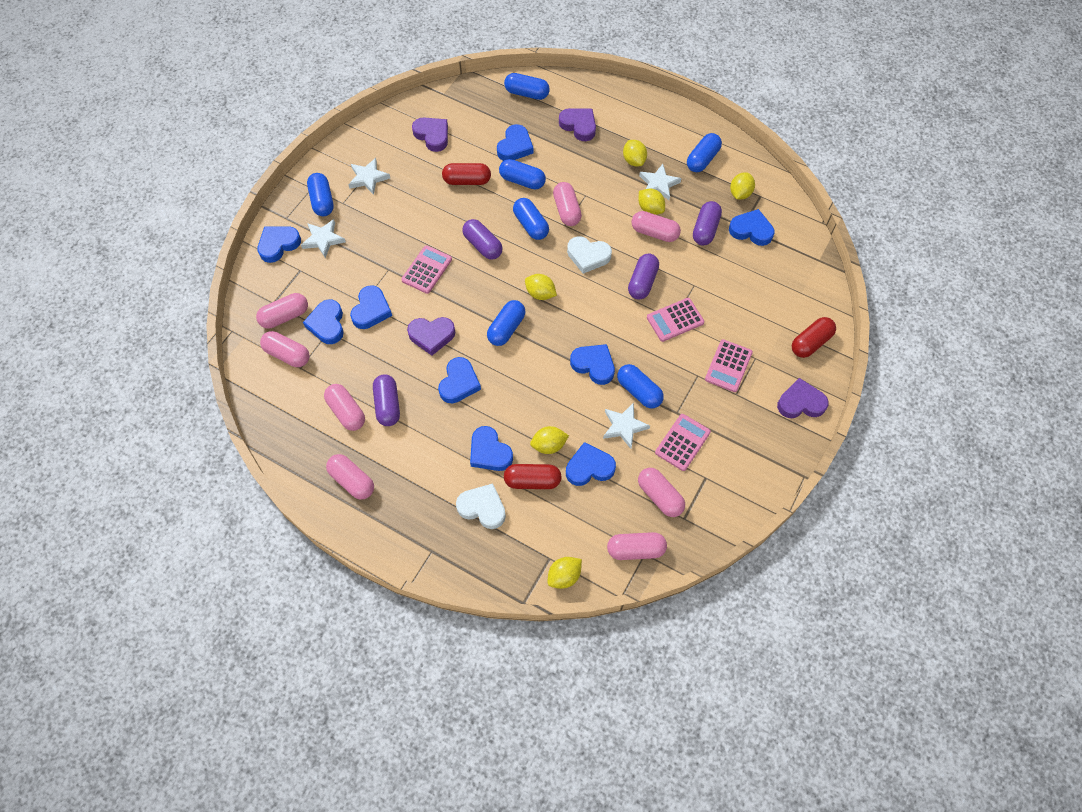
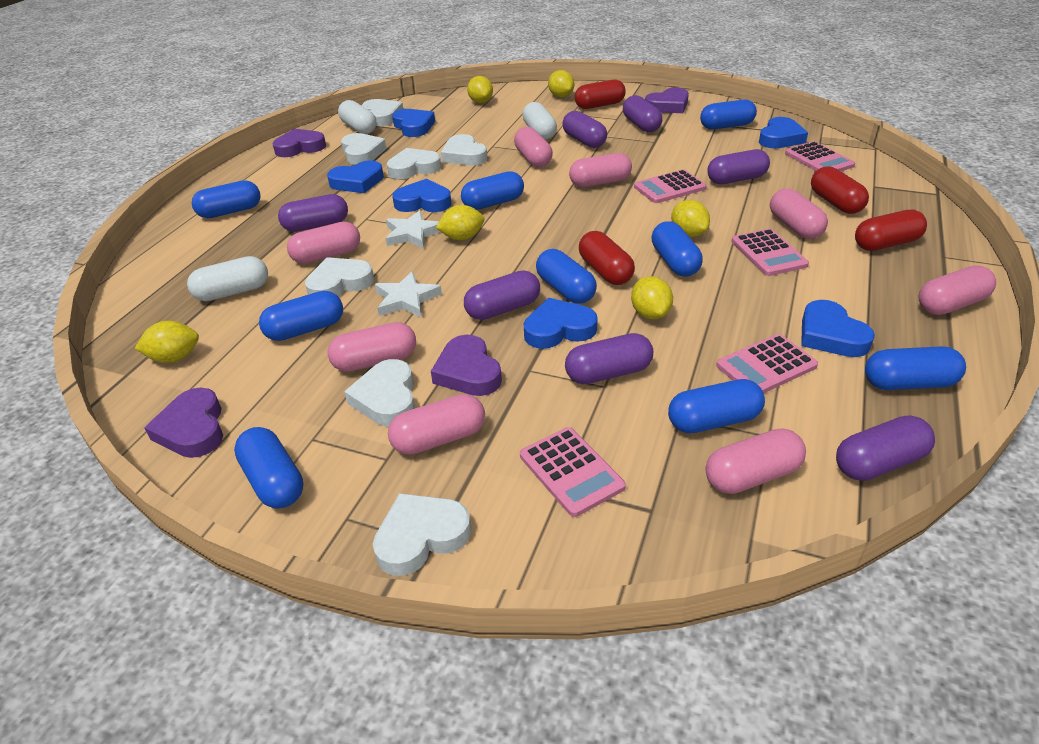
blue capsule: [307,173,334,216] [487,300,525,346] [499,159,546,189] [504,73,550,100] [513,198,549,240] [617,364,664,409] [687,133,722,172] = 7 -> [192,180,261,218] [234,427,303,509] [259,291,343,341] [461,171,524,210] [536,249,597,304] [651,221,703,277] [668,379,765,433] [700,99,757,130] [865,346,966,390] = 9
blue heart: [258,226,301,263] [303,299,344,344] [350,285,392,329] [438,357,481,404] [470,426,513,471] [497,124,534,161] [566,442,616,486] [570,344,615,385] [729,209,775,246] = 9 -> [327,160,384,193] [392,109,435,137] [392,179,452,212] [524,298,598,349] [759,117,808,148] [801,300,875,357] = 6
pink calculator: [401,245,452,294] [647,298,704,342] [655,414,711,471] [705,339,753,392] = 4 -> [520,427,626,517] [634,169,706,203] [716,334,818,393] [731,229,809,276] [785,141,855,171] = 5
purple capsule: [373,374,400,426] [462,219,503,260] [628,254,659,300] [693,201,722,245] = 4 -> [278,194,348,232] [464,270,540,320] [562,111,607,148] [565,333,653,384] [623,95,662,132] [707,149,770,184] [836,415,935,481] = 7
red capsule: [442,163,491,185] [504,464,562,489] [792,317,836,358] = 3 -> [575,79,626,109] [579,231,635,285] [811,166,869,214] [855,210,927,251] = 4
white capsule: none = 0 -> [187,256,268,301] [338,100,376,134] [522,102,557,140] = 3
white heart: [456,484,506,529] [567,236,612,274] = 2 -> [305,257,374,297] [341,133,387,165] [344,359,415,426] [362,99,403,126] [373,493,471,576] [387,148,441,179] [441,134,487,166] = 7
white star: [301,219,346,258] [348,158,390,195] [603,403,650,449] [639,164,682,200] = 4 -> [375,271,442,317] [386,210,440,249] = 2

